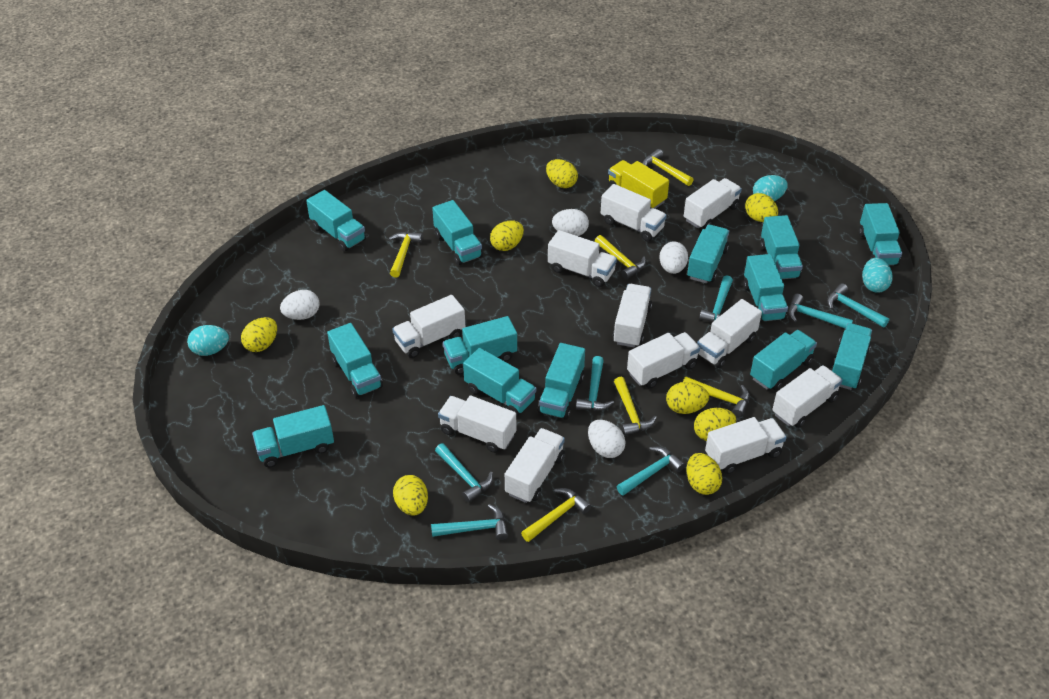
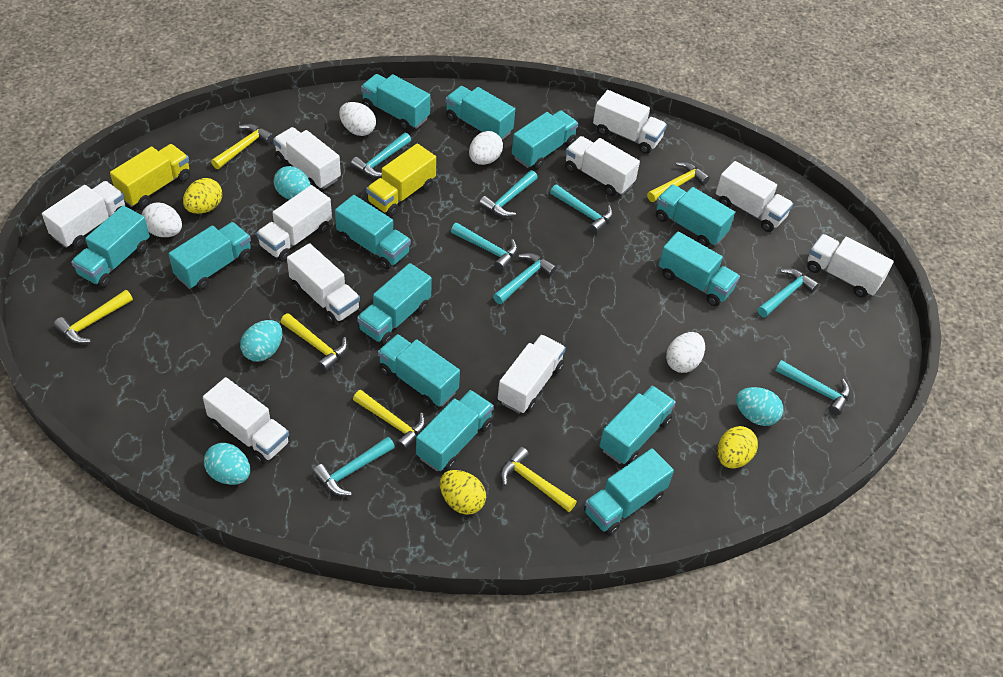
turquoise egg: [187,325,229,356] [753,175,788,201] [862,258,893,293] = 3 -> [204,443,250,485] [240,320,282,362] [274,166,311,200] [736,387,783,426] = 4
turquoise hammer: [431,504,508,540] [435,443,493,503] [576,356,614,411] [617,447,685,496] [699,275,733,322] [788,294,853,329] [827,283,889,328] = 7 -> [313,437,395,496] [351,133,411,178] [451,223,518,271] [479,170,538,217] [493,253,557,304] [550,184,613,234] [757,268,819,317] [775,360,850,416] = 8
white truck: [392,295,465,358] [438,395,516,453] [505,428,565,503] [548,230,617,287] [601,184,667,241] [613,284,652,348] [627,332,700,388] [684,178,742,229] [697,299,762,368] [705,417,787,474] [772,365,843,428] = 11 -> [42,181,125,248] [203,377,290,464] [256,185,332,261] [273,127,341,189] [287,243,360,325] [498,335,566,414] [565,136,640,196] [593,90,667,154] [716,161,793,232] [807,234,894,298] = 10
yellow egg: [241,317,277,352] [393,475,428,516] [490,220,524,251] [546,159,578,188] [666,382,709,414] [687,453,722,495] [694,408,736,441] [745,193,778,222] = 8 -> [183,178,222,214] [440,470,486,515] [717,426,758,468] = 3
yellow truck: [608,160,669,209] = 1 -> [110,144,190,208] [366,144,436,216] = 2

